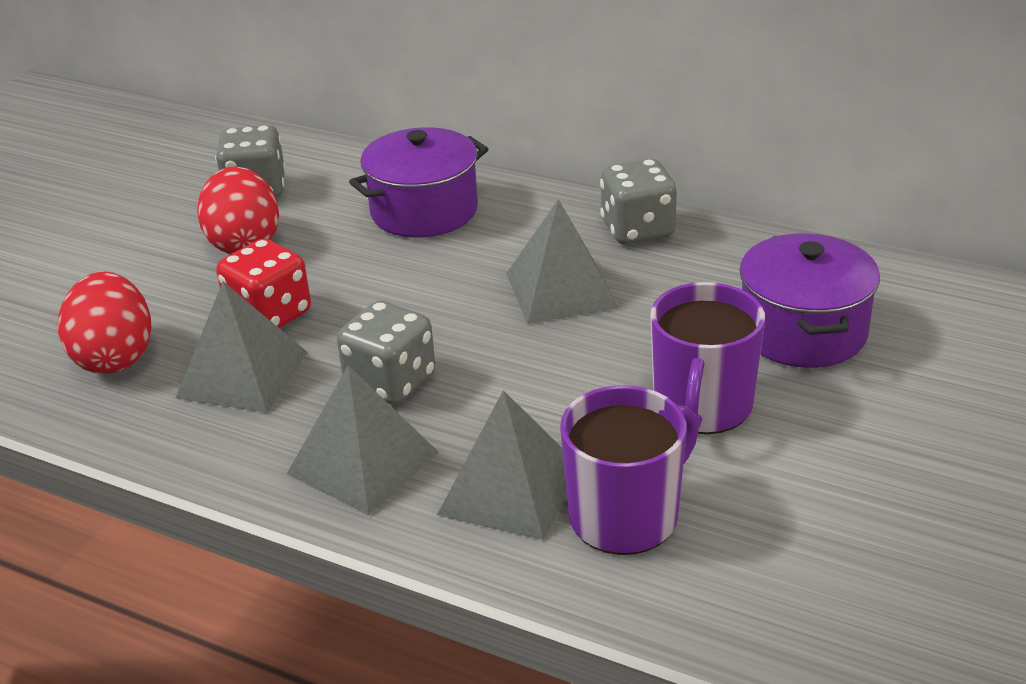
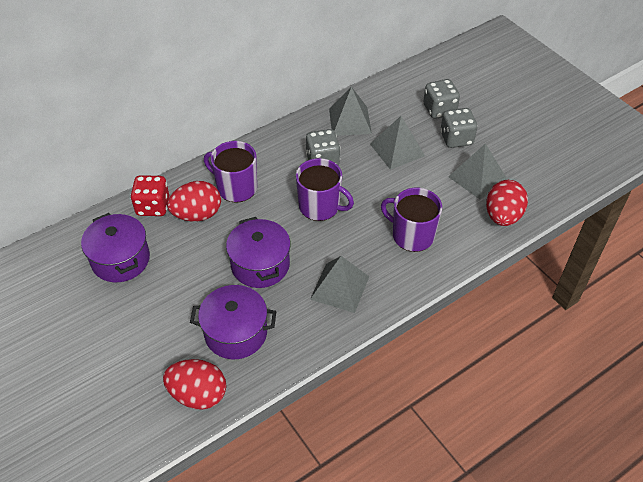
purple mug: [560,385,699,555] [650,282,765,434] = 2 -> [204,141,257,203] [296,158,354,221] [381,188,442,252] = 3
purple pot: [349,127,488,238] [739,233,880,368] = 2 -> [81,213,150,282] [190,285,276,359] [226,217,291,288] = 3
red egg: [58,272,151,374] [197,166,279,254] = 2 -> [163,359,226,410] [167,181,221,222] [486,180,528,226] = 3

